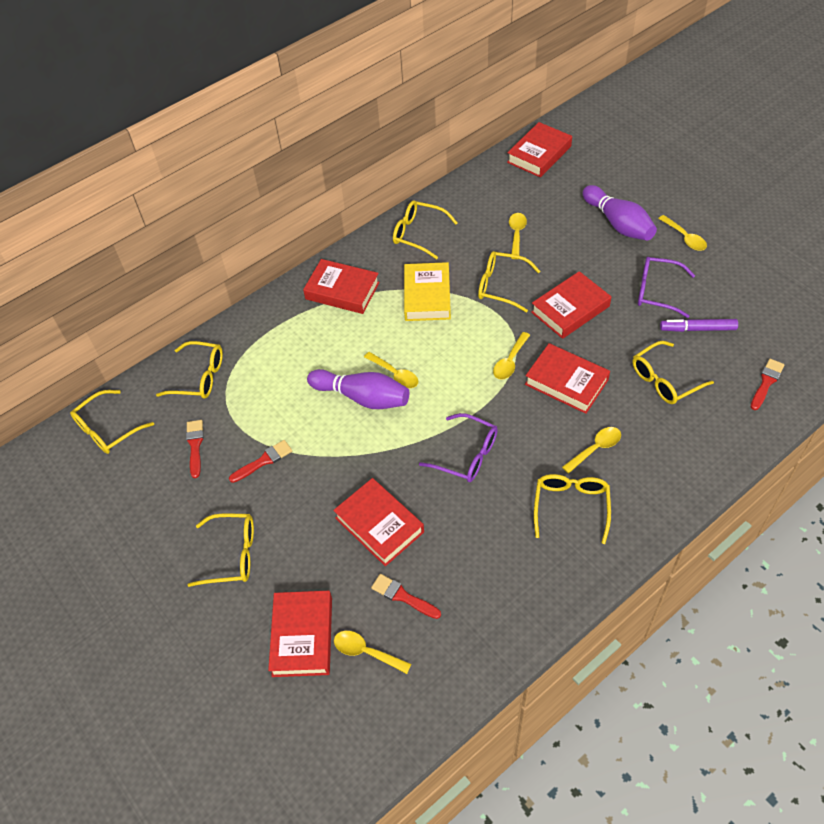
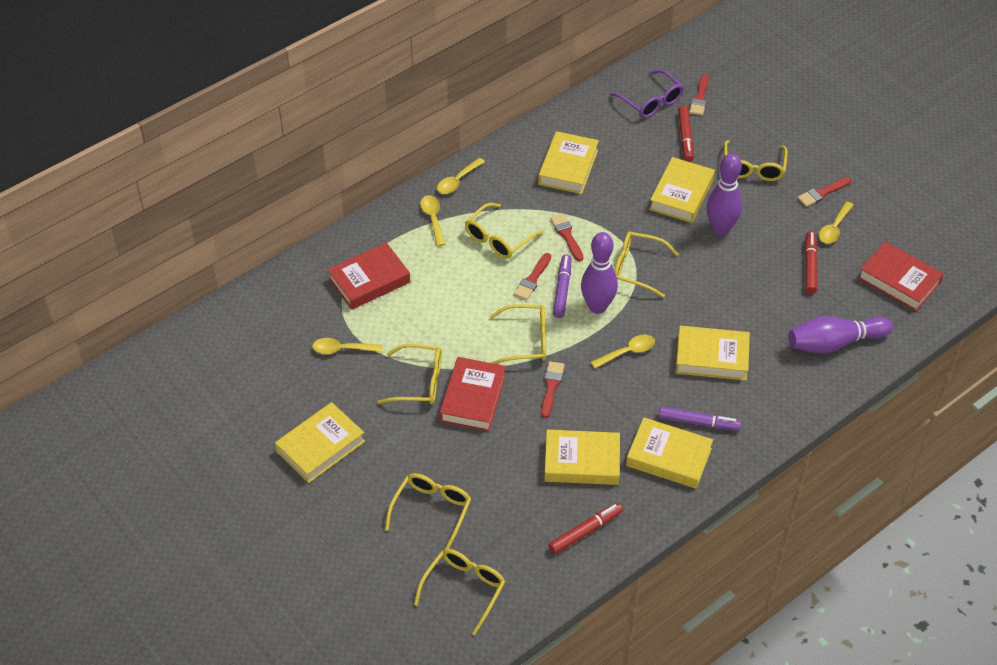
purple bowling pin: [307,369,409,409] [583,185,657,241] = 2 -> [581,232,618,314] [707,153,742,235] [788,316,893,354] = 3
purple glasses: [419,413,498,482] [638,257,695,318] = 2 -> [610,69,684,118] = 1
purple marker: [660,319,738,332] = 1 -> [553,254,572,318] [658,407,741,431] = 2
red book: [268,591,332,677] [303,259,380,314] [333,478,424,566] [507,122,572,177] [525,343,610,414] [531,271,611,339] = 6 -> [328,242,410,310] [439,357,506,432] [858,241,944,311] = 3
red brush: [186,420,204,478] [229,440,292,483] [371,574,441,619] [751,359,785,410] = 4 -> [514,253,551,300] [541,361,565,418] [550,213,583,261] [689,74,709,116] [797,177,851,207] = 5
red marker: none = 0 -> [548,503,623,554] [678,106,694,162] [805,231,817,294] = 3
yellow book: [404,262,451,321] = 1 -> [275,402,365,483] [538,131,599,194] [544,430,620,485] [626,417,713,488] [649,157,715,223] [676,326,750,380] = 6
yellow spoon: [334,631,411,674] [364,352,418,388] [493,332,530,380] [509,213,527,259] [562,427,621,474] [658,215,707,251] = 6 -> [312,338,383,354] [420,195,445,246] [437,158,485,194] [591,334,655,369] [819,202,853,244] = 5

